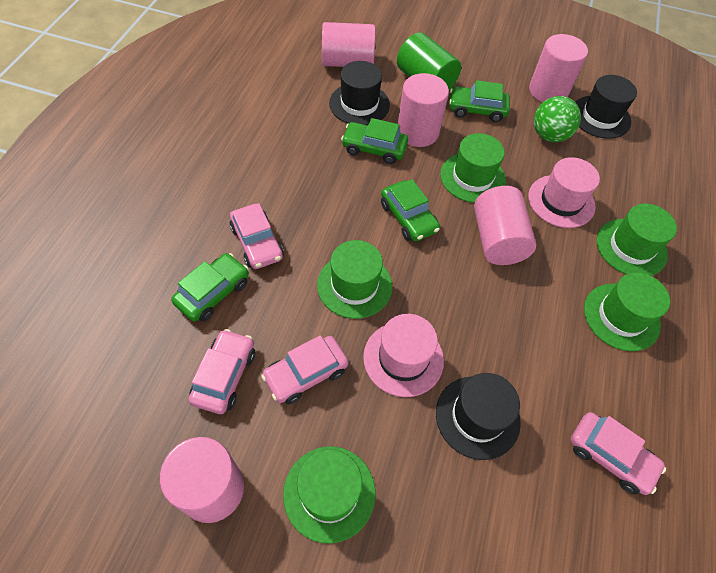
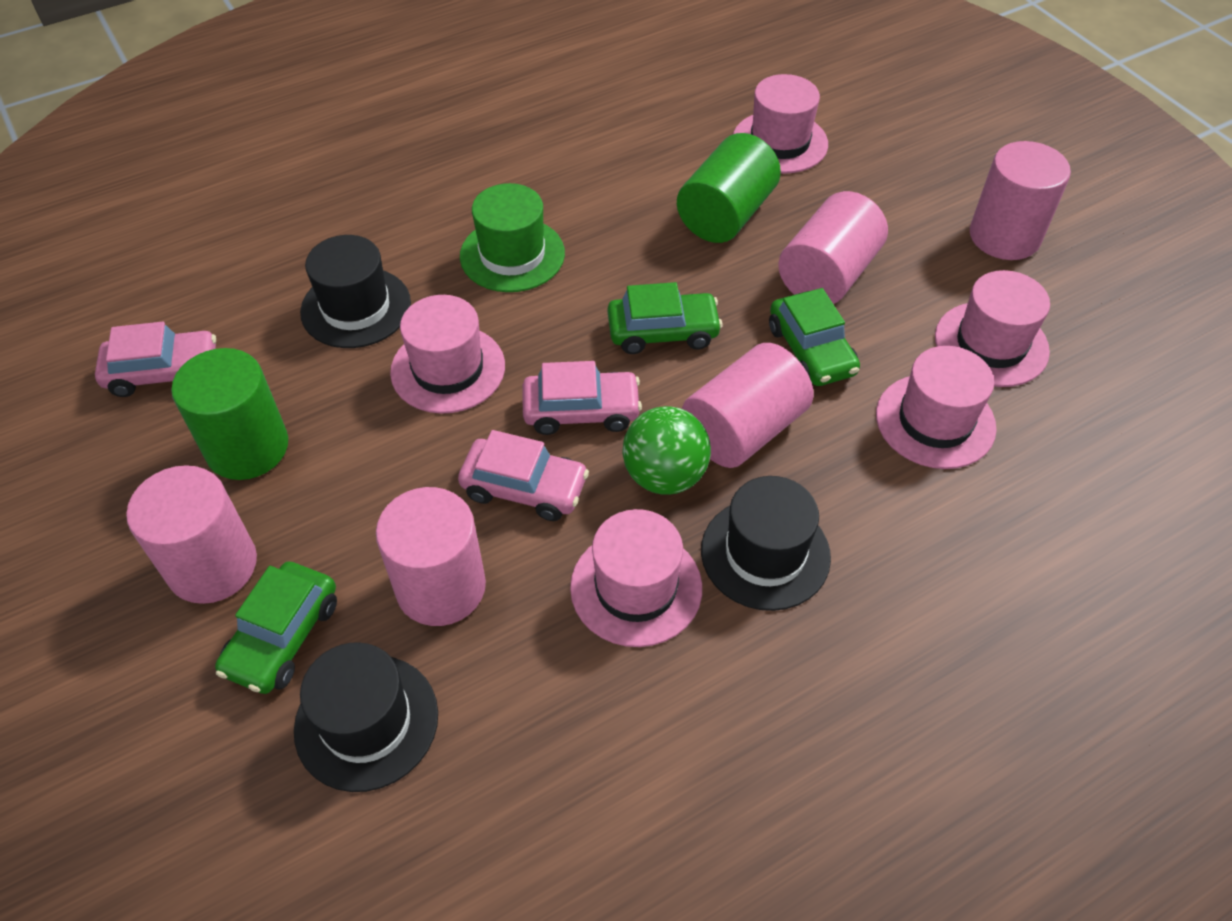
green car: [171,253,249,322] [341,118,408,164] [381,179,440,242] [449,80,510,122] = 4 -> [215,562,337,694] [608,282,723,354] [769,288,860,386] = 3
green cylinder: [397,32,461,90] = 1 -> [171,348,288,480] [677,133,781,243] = 2
green hat: [283,446,375,544] [317,240,392,319] [440,133,506,203] [584,272,670,351] [597,204,677,276] = 5 -> [460,183,565,292] = 1
pink car: [189,329,255,414] [230,203,284,269] [261,335,349,404] [570,412,666,495] = 4 -> [95,322,216,397] [458,430,589,521] [523,361,642,435] = 3
pink hat: [363,314,444,397] [528,157,600,228] = 2 -> [390,295,505,414] [570,509,702,647] [733,74,828,174] [876,346,996,469] [935,270,1050,387] = 5

